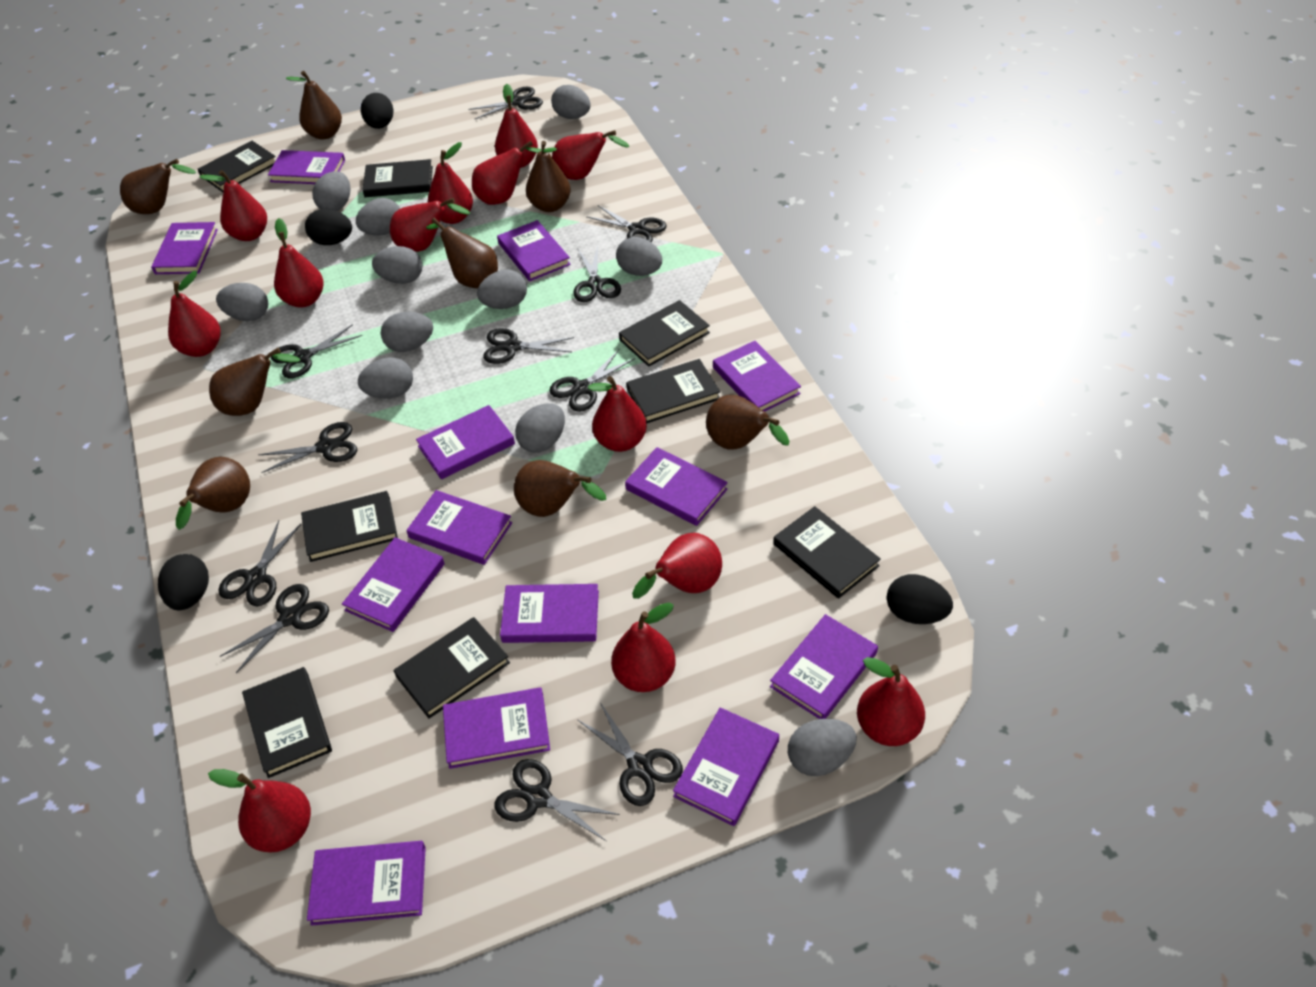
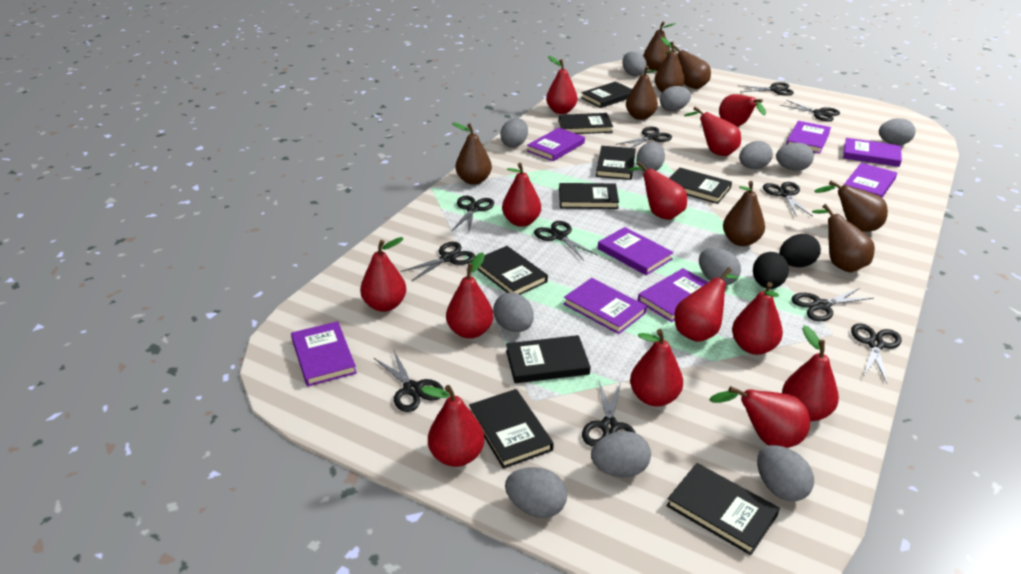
black book: [198,141,275,192] [242,667,332,778] [301,491,398,562] [362,159,433,197] [393,617,510,719] [619,300,710,367] [626,359,720,424] [773,506,881,599] = 8 -> [469,389,554,469] [477,246,548,295] [506,335,591,383] [559,113,613,134] [559,183,619,209] [581,81,632,108] [596,146,636,180] [666,463,780,555] [669,167,732,204] = 9
black egg: [158,554,209,610] [305,209,352,245] [361,93,393,129] [887,574,953,624] = 4 -> [753,252,789,289] [780,234,821,267] = 2
grey egg: [216,283,268,321] [312,171,350,211] [356,198,400,236] [358,358,413,399] [372,246,422,284] [381,312,433,352] [477,270,527,309] [515,403,565,453] [551,85,590,119] [616,237,662,276] [788,719,857,776] = 11 -> [493,292,534,332] [500,118,528,147] [505,467,567,518] [591,431,651,477] [622,52,647,76] [636,142,665,172] [660,86,691,111] [699,248,741,285] [739,141,773,169] [757,445,814,501] [776,143,814,171] [879,118,915,145] = 12
purple book: [151,222,218,274] [268,150,345,184] [307,841,426,926] [342,537,445,632] [406,490,512,565] [416,405,515,479] [443,687,550,769] [497,220,571,281] [500,584,599,643] [625,447,728,526] [673,707,779,826] [713,341,801,412] [770,614,878,719] = 13 -> [291,321,357,387] [527,128,585,161] [564,278,647,334] [598,227,674,275] [638,268,708,322] [786,121,831,154] [843,138,902,167] [844,163,897,198] = 8

